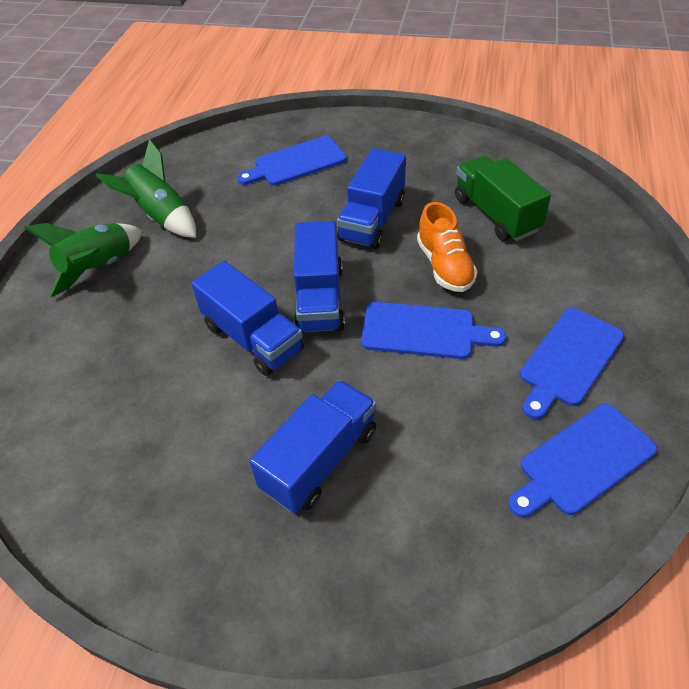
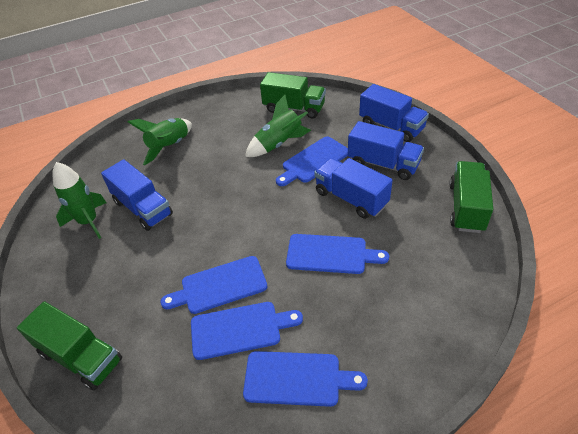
blue cutting board: [237,136,347,185] [361,302,506,359] [508,404,657,517] [520,308,624,419] = 4 -> [160,256,268,314] [191,302,303,360] [243,351,368,407] [276,136,348,186] [286,234,389,274] = 5
green rocket: [24,223,142,298] [96,139,196,238] = 2 -> [52,162,107,239] [128,118,192,165] [245,95,311,157] = 3
green truck: [455,155,551,241] = 1 -> [17,301,122,390] [260,72,326,119] [449,161,493,233] = 3
orange shoe: [417,202,478,292] = 1 -> none = 0

